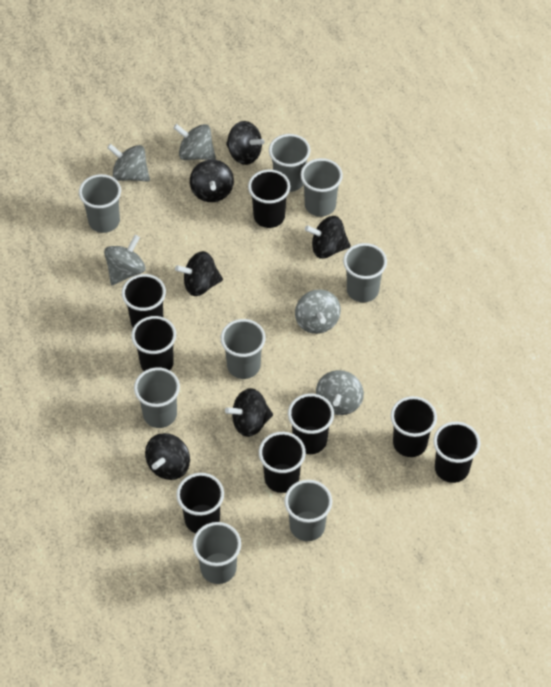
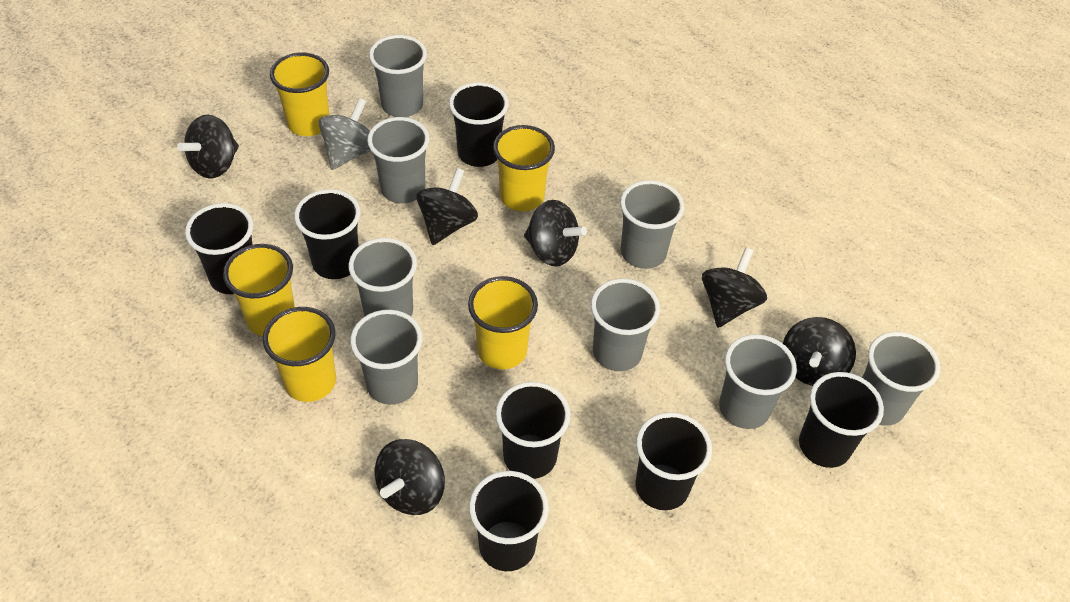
black cup: [122,274,166,328] [131,316,176,371] [176,473,224,533] [248,169,290,228] [259,432,306,493] [288,393,334,454] [391,396,437,457] [433,422,480,483] = 8 -> [185,203,253,294] [294,189,361,279] [449,82,509,167] [469,471,549,571] [495,382,570,479] [636,412,712,510] [799,372,884,468] = 7
grey spinning top: [104,235,146,285] [107,144,150,181] [173,124,216,160] [295,290,341,334] [316,370,364,415] = 5 -> [318,98,371,170] = 1
yellow cup: none = 0 -> [223,244,295,336] [263,307,336,402] [270,52,330,136] [468,276,538,369] [493,125,555,211] = 5

